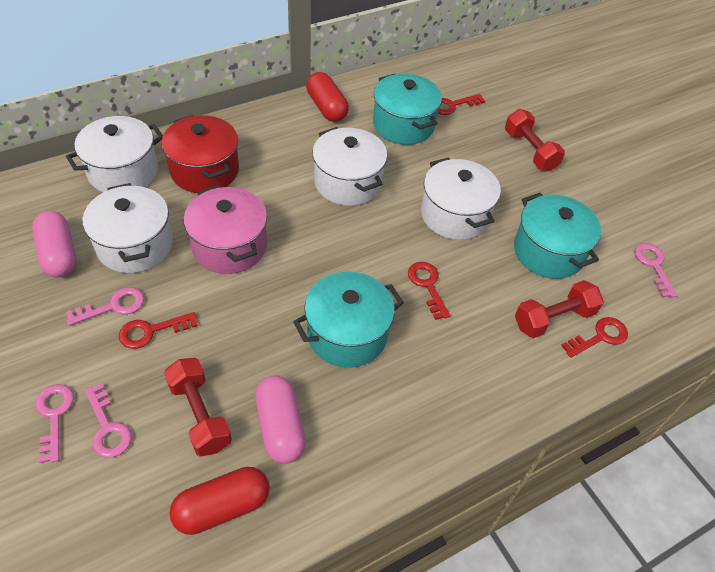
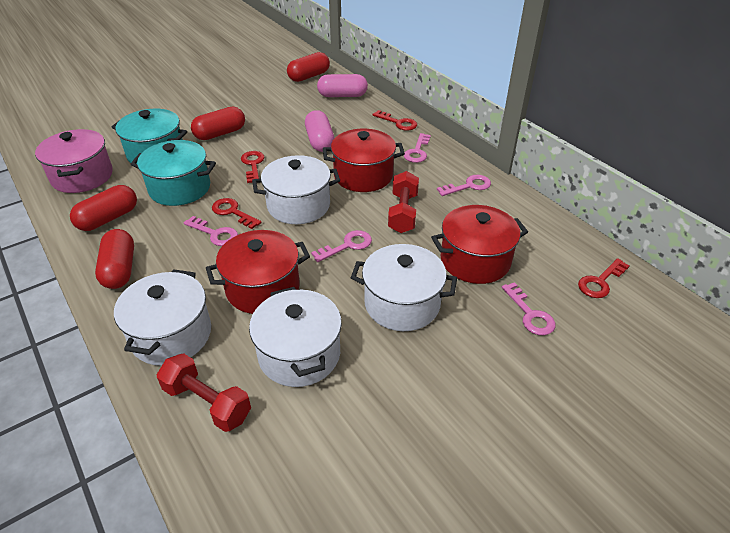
pink key: [35,384,74,463] [66,287,144,326] [85,383,132,458] [634,243,677,298] = 4 -> [184,216,238,246] [311,230,372,262] [404,133,431,163] [437,175,491,196] [502,282,555,335] = 5
red capsule: [169,467,270,535] [306,72,349,122] = 2 -> [70,185,137,231] [95,229,134,289] [191,107,245,140] [287,52,330,82] = 4
red dumbbell: [164,358,232,457] [505,109,565,171] [515,280,604,338] = 3 -> [157,353,251,432] [388,171,419,233] = 2
red pot: [161,115,239,193] = 1 -> [206,230,310,314] [323,129,405,192] [431,205,528,284] = 3
turquoise pot: [293,271,404,368] [373,74,442,145] [514,193,601,279] = 3 -> [112,109,187,164] [131,140,216,206] = 2

